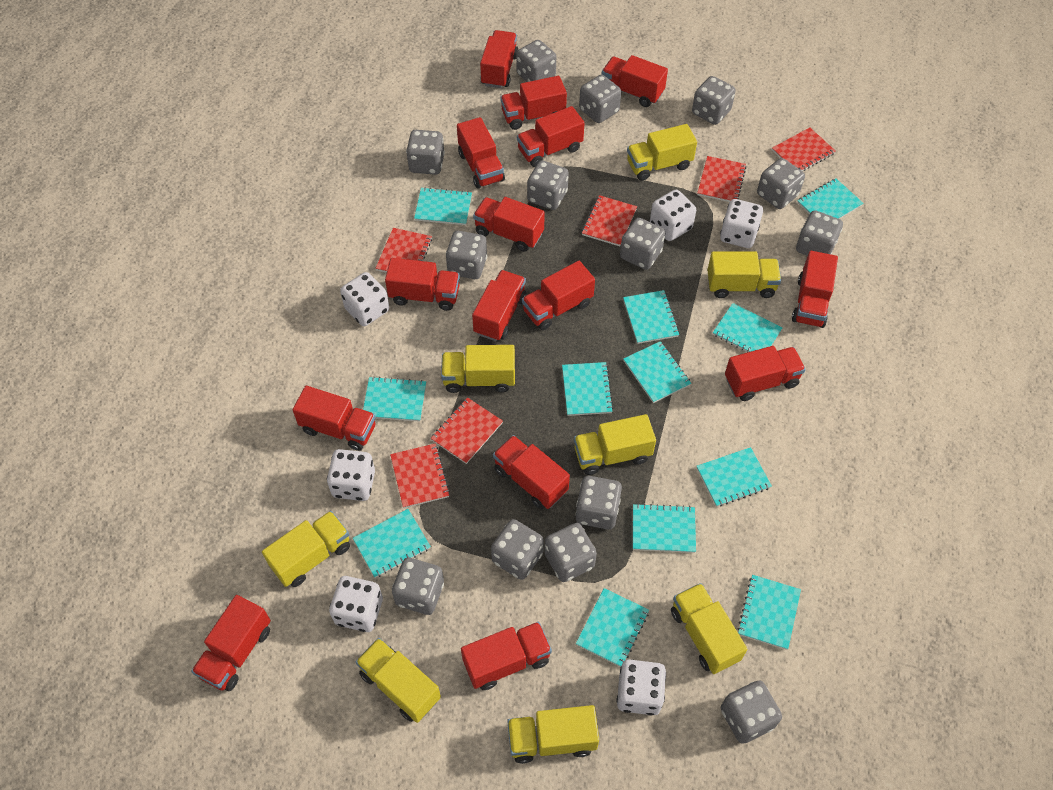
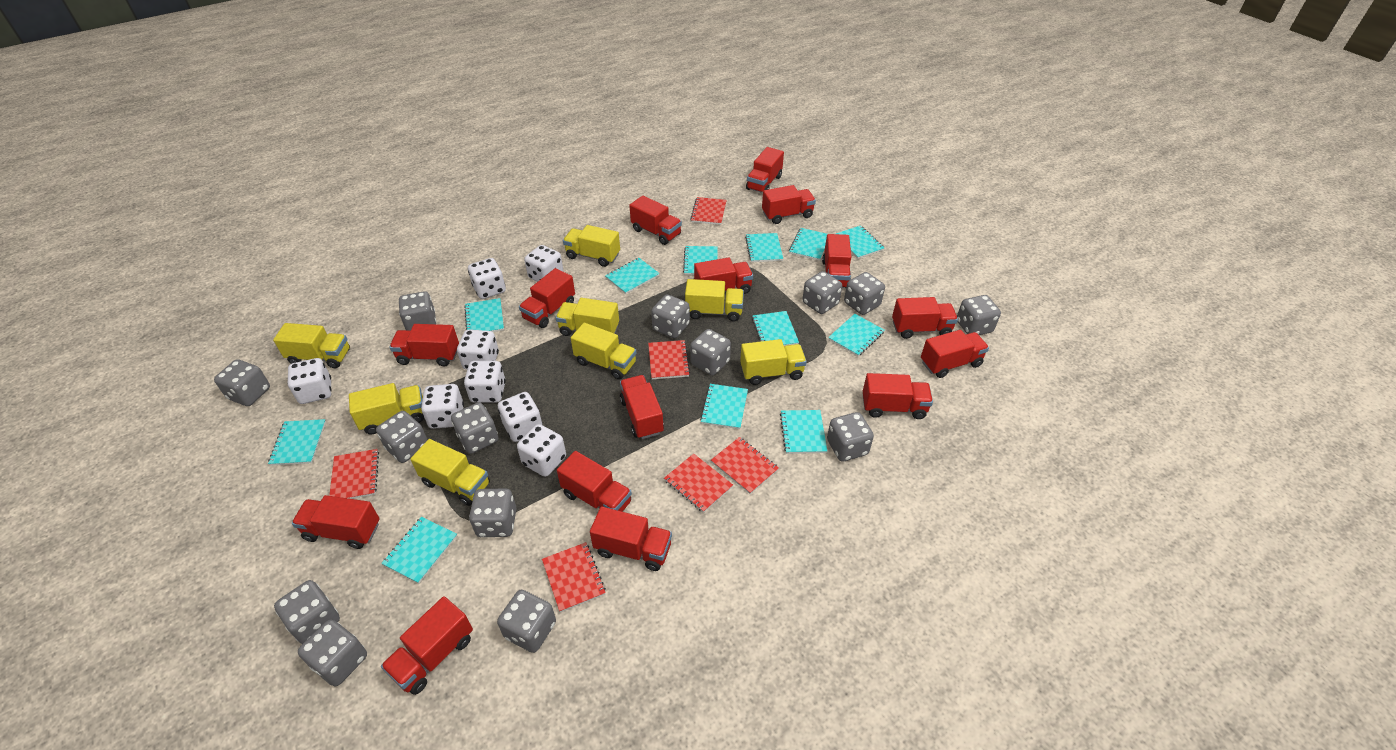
white dice: [327,449,375,501] [329,576,383,632] [340,272,389,326] [617,659,666,716] [650,190,696,241] [720,199,763,248] = 6 -> [288,358,332,404] [421,384,464,429] [457,329,499,370] [464,361,506,403] [468,258,506,299] [498,392,542,442] [517,424,566,477] [524,245,564,282] = 8

